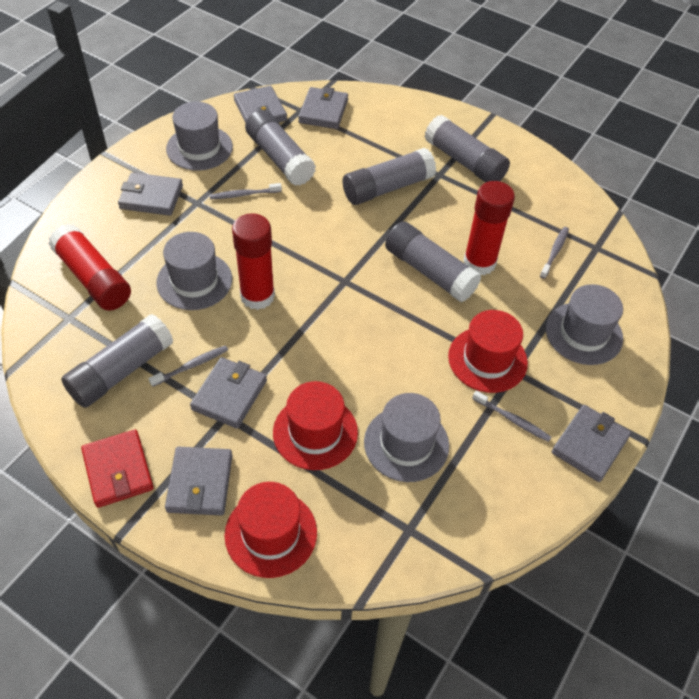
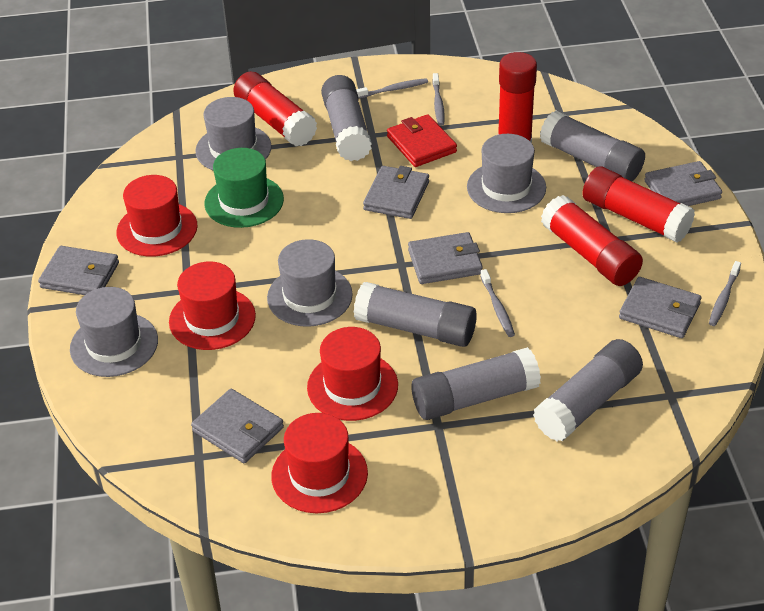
green hat: none = 0 -> [205,148,284,228] = 1
red glue stick: [49,224,131,311] [232,213,275,310] [463,181,515,276] = 3 -> [233,71,317,146] [498,52,537,143] [541,195,643,286] [582,166,695,243] = 4
red hat: [225,482,317,578] [273,381,358,470] [448,310,528,393] = 3 -> [116,175,198,257] [169,262,256,350] [271,413,368,513] [307,327,398,421] = 4

